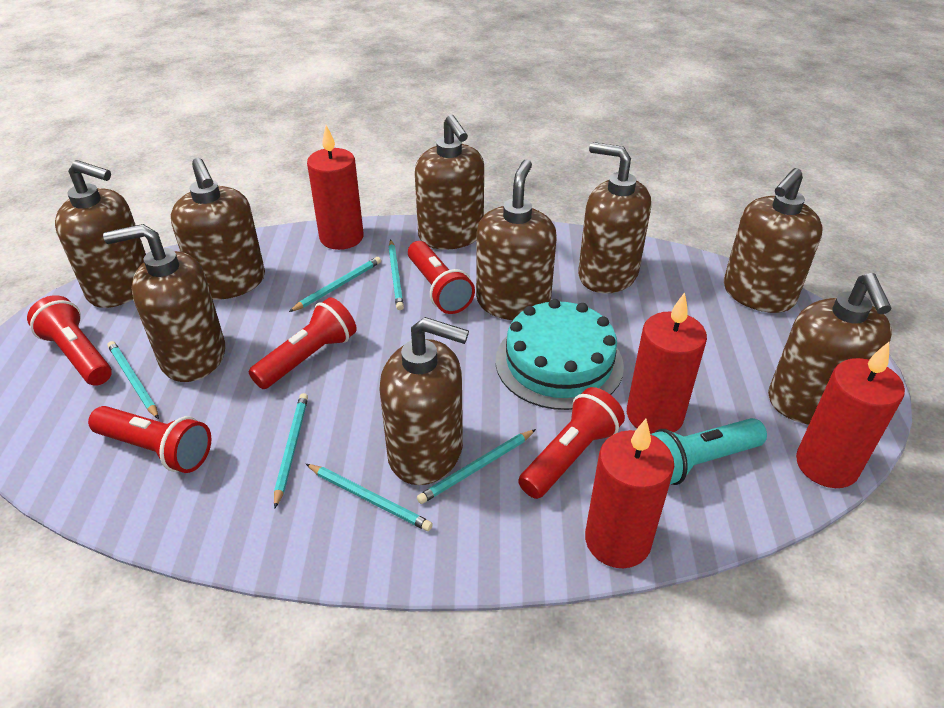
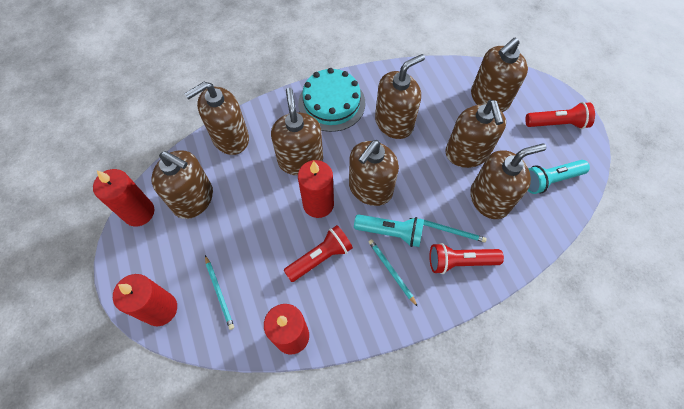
brown soap dispenser: [55,160,146,308] [103,224,225,382] [171,158,265,300] [379,317,469,485] [415,114,484,250] [476,159,557,320] [578,142,651,293] [724,168,823,313] [768,273,892,425] = 9 -> [151,150,213,219] [185,82,249,155] [271,88,323,176] [349,140,399,206] [375,54,425,139] [445,100,506,168] [470,143,546,219] [471,38,528,112] = 8
red flashlight: [27,295,112,386] [88,406,211,473] [249,297,357,389] [408,241,475,314] [518,387,625,499] = 5 -> [284,225,353,282] [430,243,504,274] [525,102,595,129] = 3
turquoise flashlight: [651,418,767,485] = 1 -> [354,214,424,247] [528,160,590,194] = 2
turquoise pencil: [107,341,159,419] [274,393,308,509] [289,257,381,312] [306,464,433,531] [388,240,404,310] [417,429,536,504] = 6 -> [205,255,234,330] [368,239,418,307] [410,218,487,242] = 3

